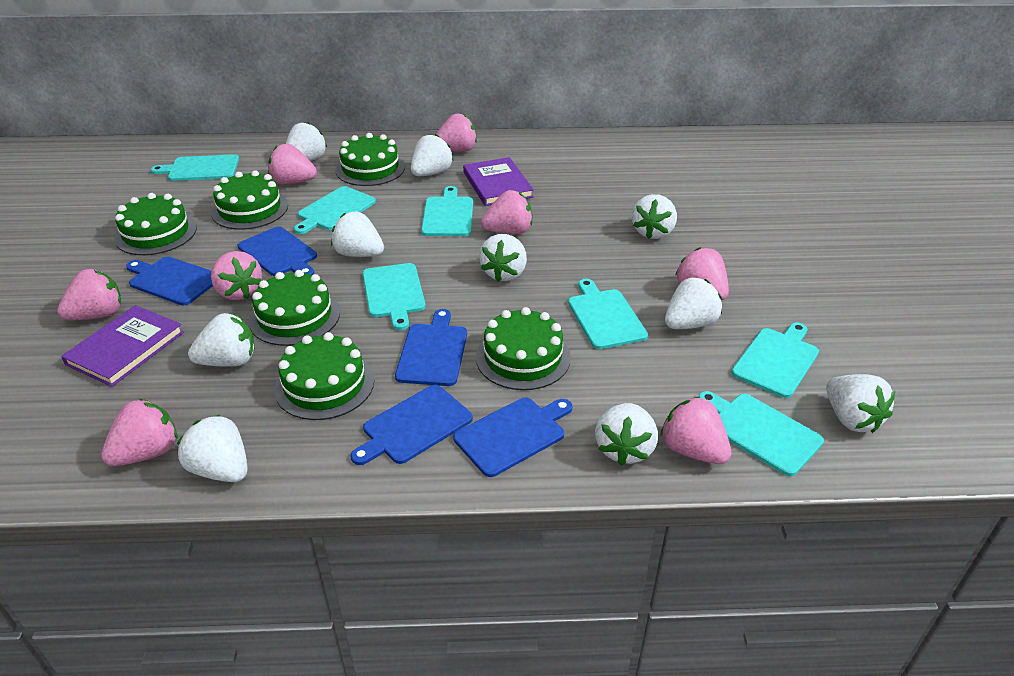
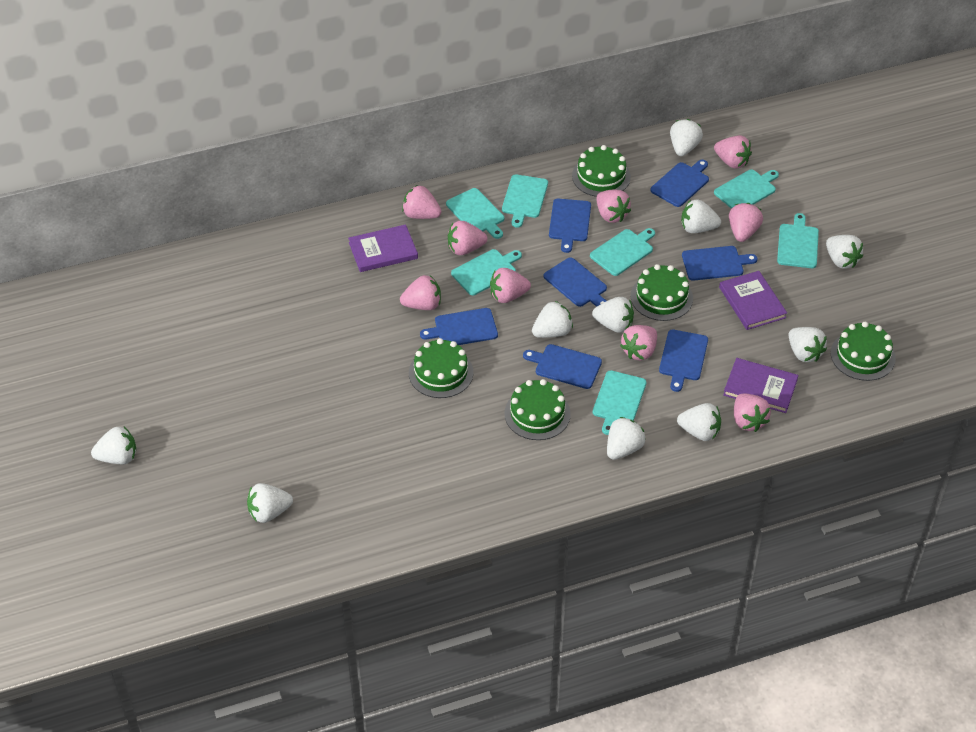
blue cutting board: [126,256,213,305] [238,226,317,276] [351,385,473,465] [395,309,467,386] [453,397,572,477] = 5 -> [420,308,498,345] [523,344,602,389] [544,257,607,307] [549,199,591,253] [650,160,709,207] [659,330,708,392] [682,246,757,281] = 7
green cake: [114,193,197,255] [211,170,288,230] [249,270,340,346] [274,332,374,420] [335,133,405,186] [476,307,571,390] = 6 -> [409,338,473,398] [504,379,571,440] [572,145,631,197] [631,264,693,321] [831,322,896,381] = 5
pink strawberry: [57,269,121,320] [101,399,178,466] [211,251,262,300] [268,144,317,185] [436,114,477,152] [481,190,532,234] [660,397,731,464] [675,247,729,301] = 8 -> [400,275,441,310] [402,185,442,219] [448,221,488,255] [490,268,531,303] [597,190,631,223] [620,325,657,360] [714,135,752,169] [729,203,763,242] [734,394,771,432] = 9
purple book: [61,305,184,387] [463,157,534,206] = 2 -> [348,224,418,272] [719,271,787,330] [723,358,798,413] = 3

